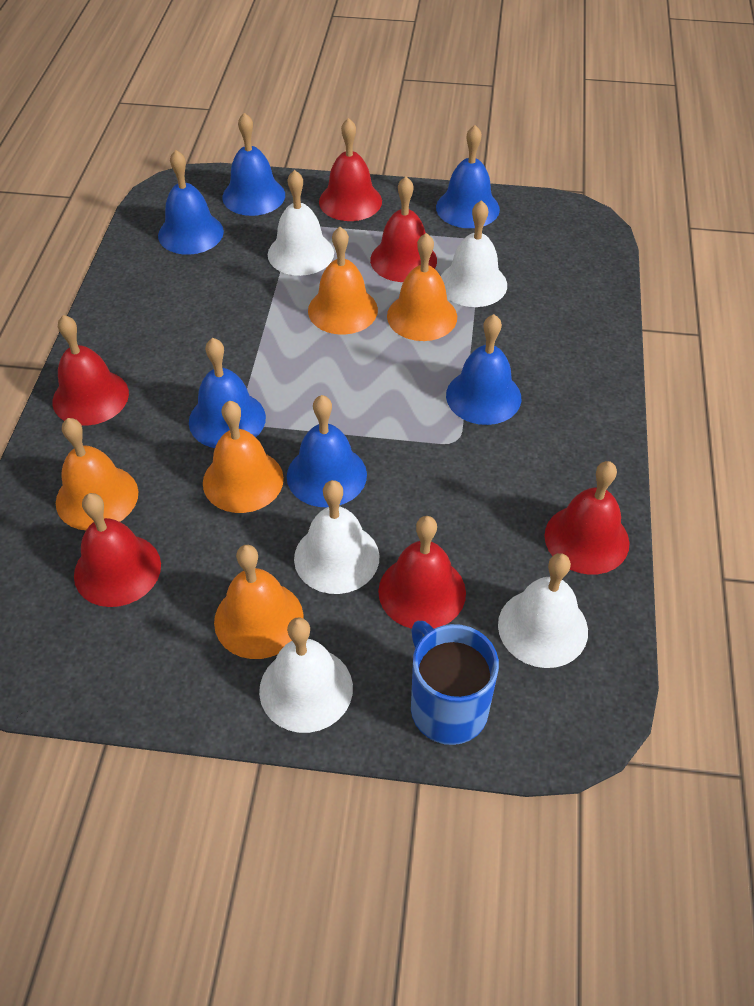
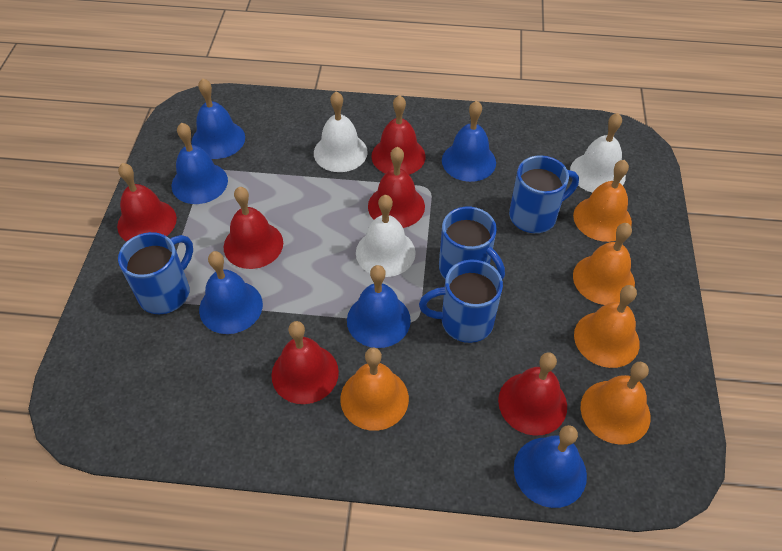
blue mug: [411,621,499,745] = 1 -> [118,232,193,314] [419,260,503,343] [439,207,505,280] [509,155,579,233] = 4
white bell: [259,617,353,733] [268,170,334,276] [294,480,379,594] [441,200,507,307] [498,553,588,668] = 5 -> [314,91,368,172] [356,195,416,277] [570,113,626,192] = 3

